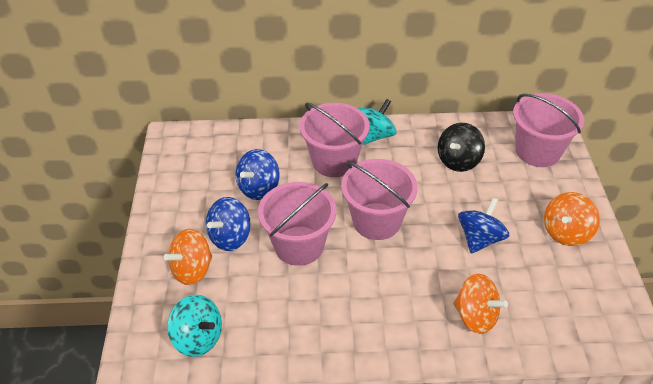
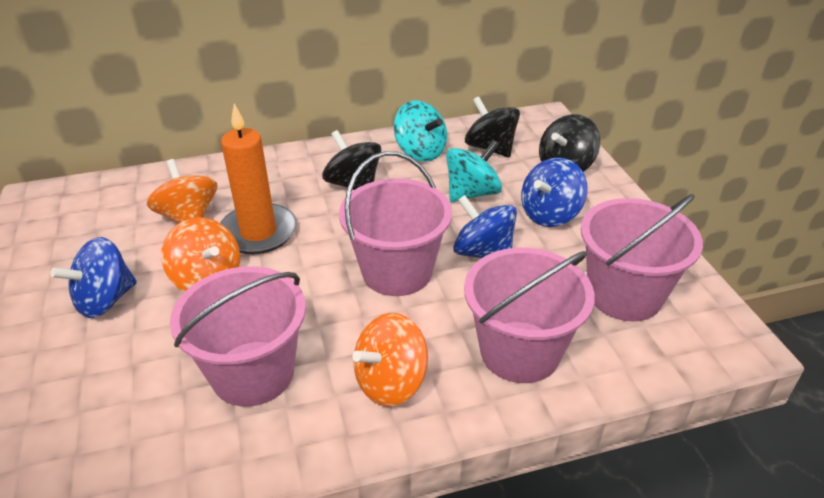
black spinning top: [438,123,485,172] = 1 -> [322,130,381,190] [465,97,520,158] [539,114,600,172] = 3
orange candle: none = 0 -> [220,103,297,254] = 1

